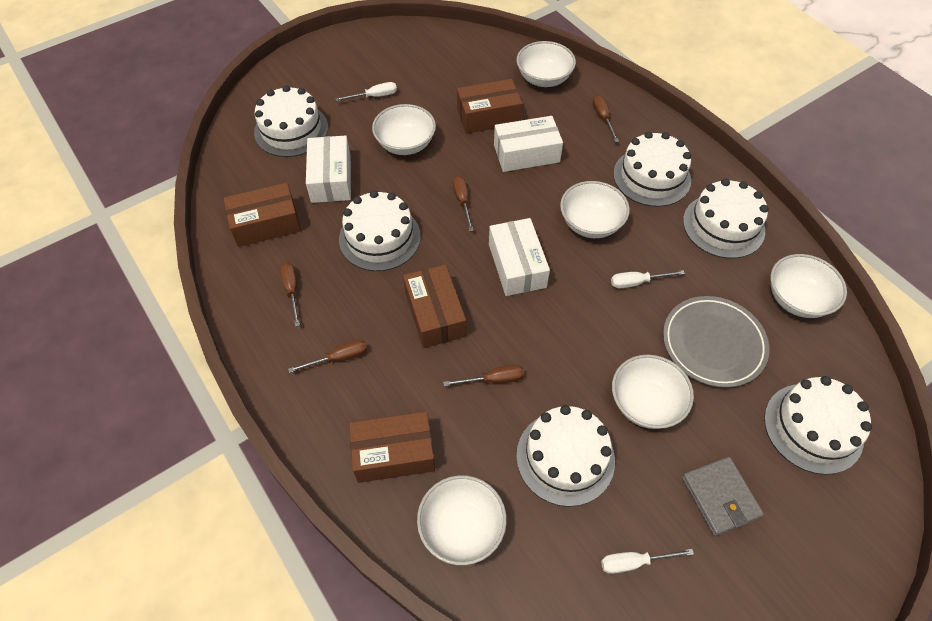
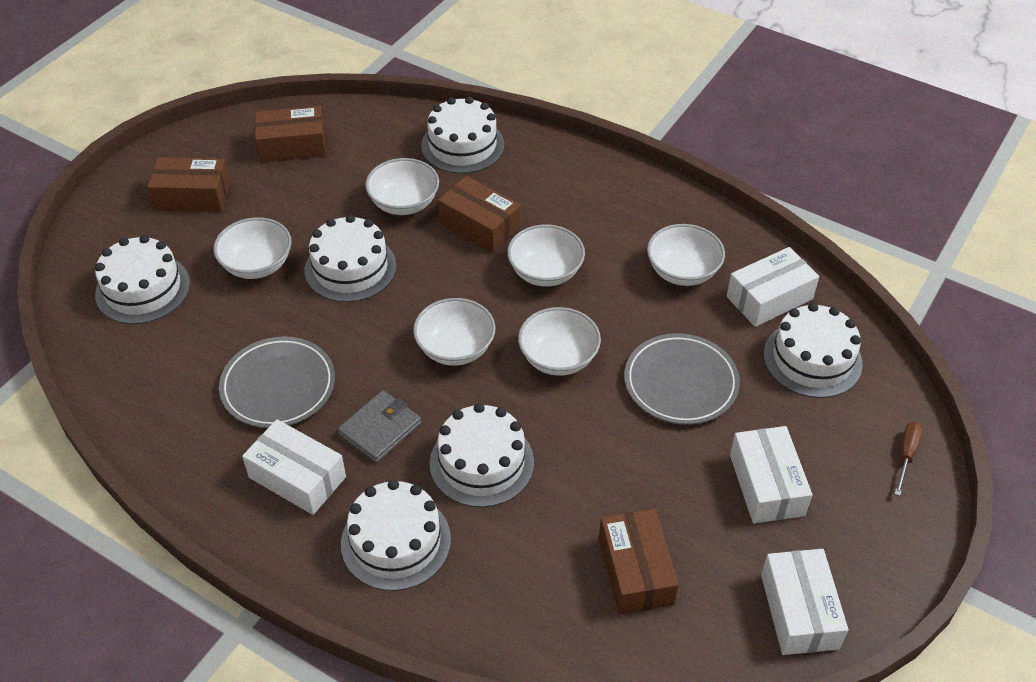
brown screwdriver: [280,263,300,327] [288,340,367,373] [443,365,524,386] [453,176,474,231] [593,95,619,142] = 5 -> [895,422,923,496] = 1
grey plate: [663,296,769,388] = 1 -> [219,336,335,428] [624,333,740,425] = 2
white box: [306,136,351,203] [489,218,550,296] [494,116,563,172] = 3 -> [242,419,346,515] [727,247,819,327] [730,426,812,523] [761,549,848,655] = 4
white screwdriver: [335,82,397,101] [601,549,694,574] [611,270,685,289] = 3 -> none = 0

